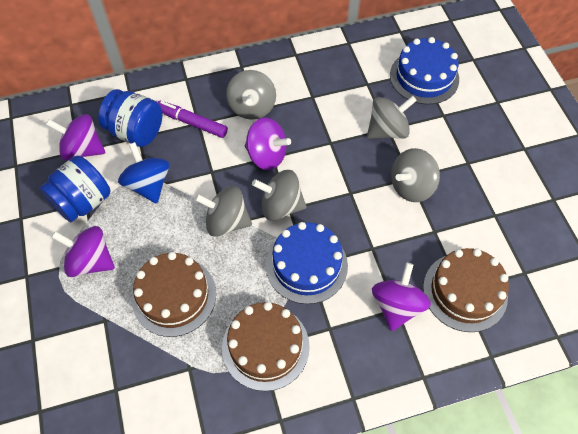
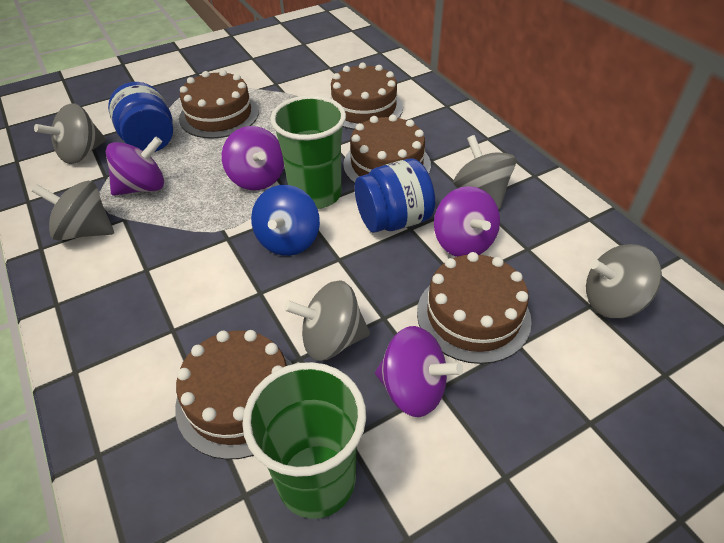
blue cake: [266,222,348,304] [390,37,459,105] = 2 -> none = 0
brown cake: [132,252,216,337] [222,302,310,391] [423,248,509,332] = 3 -> [175,330,292,460] [179,70,259,139] [330,63,403,130] [343,114,431,184] [417,252,532,364] = 5
green cup: none = 0 -> [242,362,366,519] [270,95,346,209] = 2
purple marker: [158,101,228,138] = 1 -> none = 0

